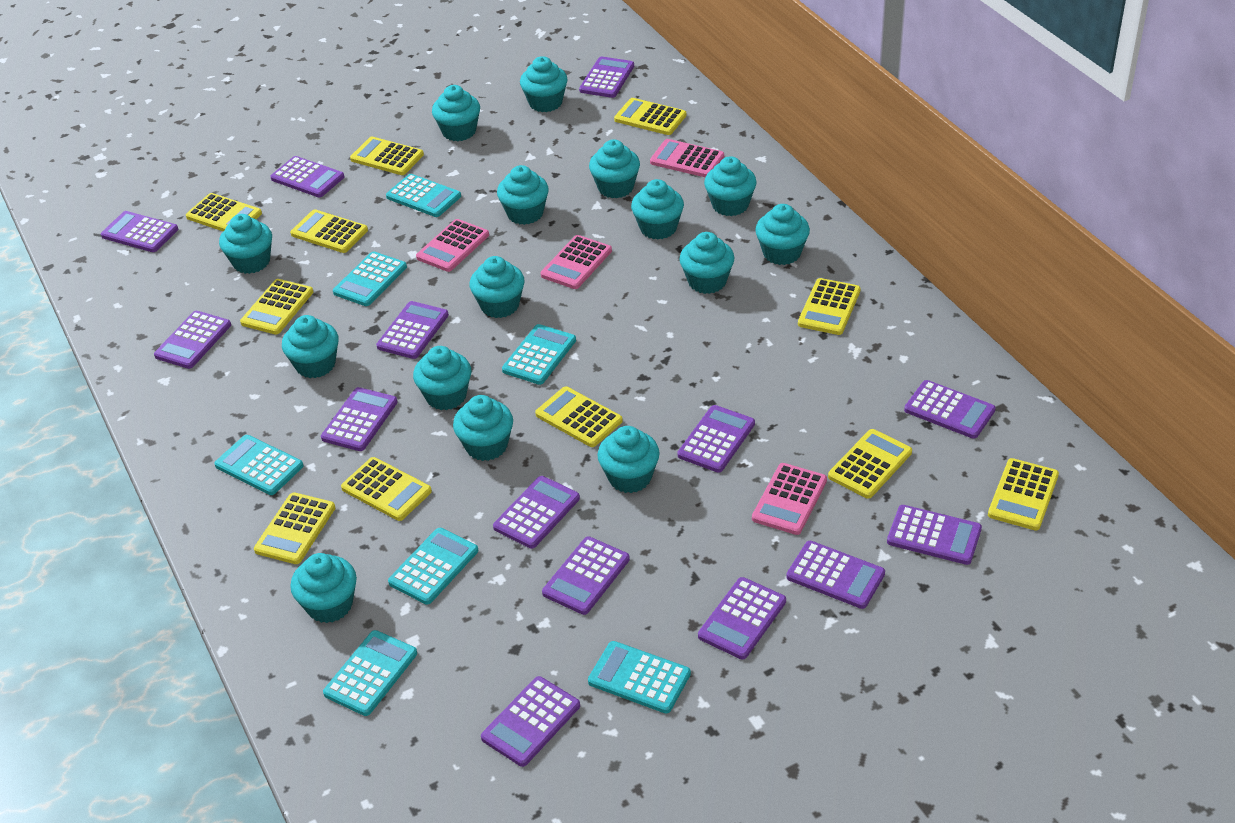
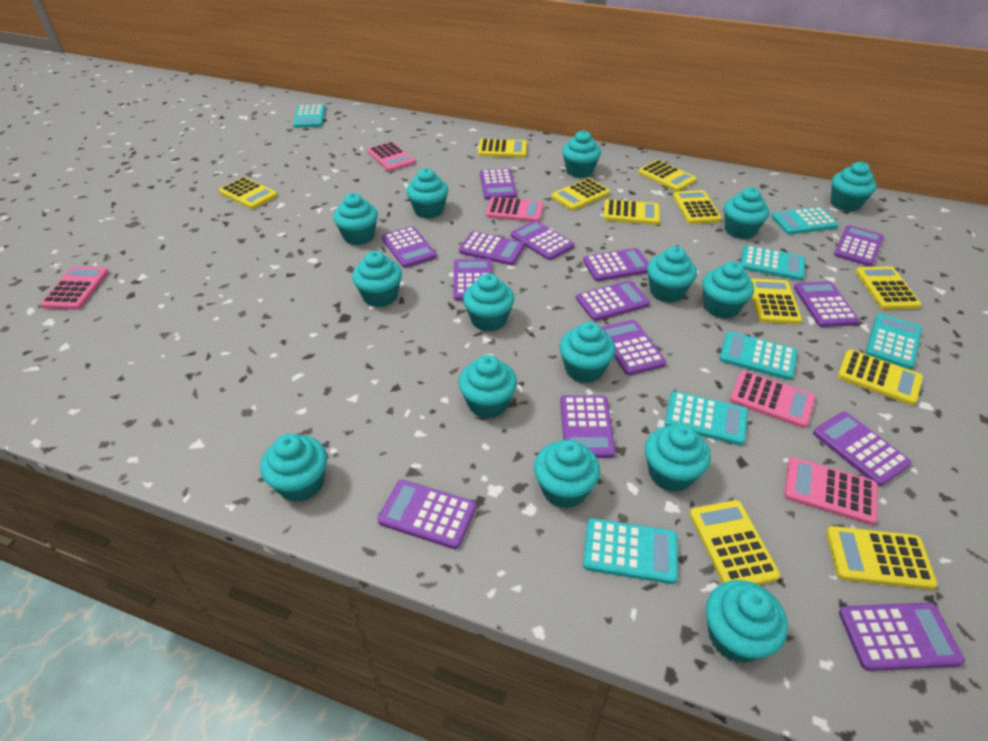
pink calculator: [416,219,489,272] [541,235,612,289] [650,139,724,177] [752,463,827,535] = 4 -> [40,266,109,310] [367,142,415,171] [486,197,544,222] [730,371,815,428] [784,457,878,525] = 5

